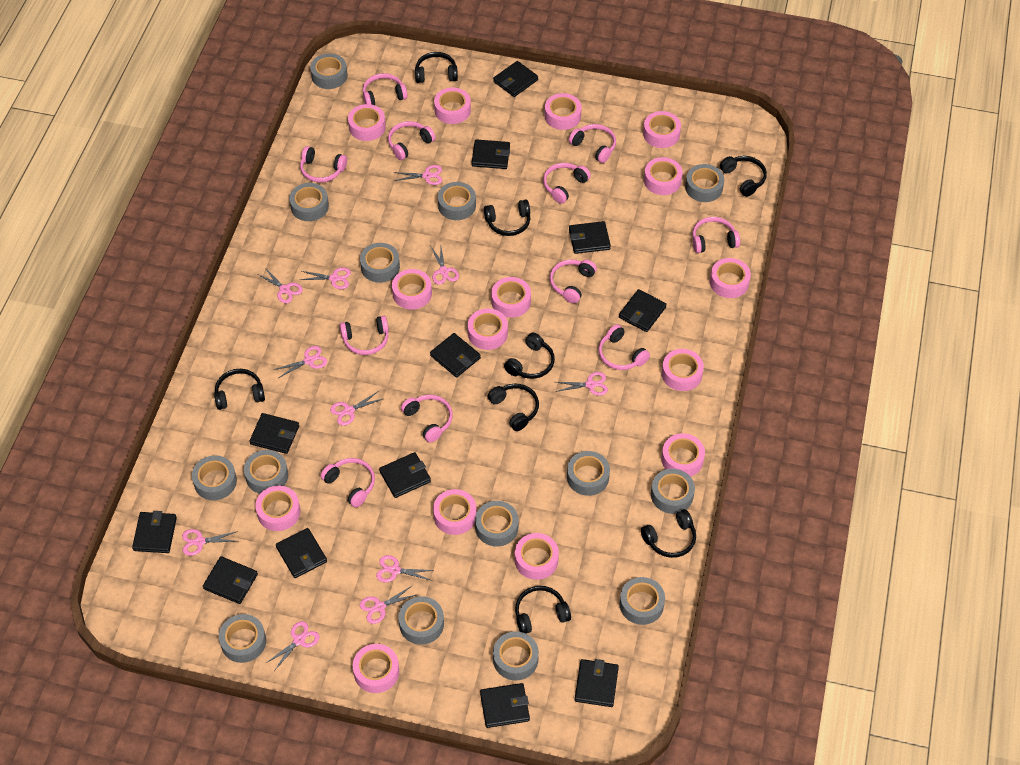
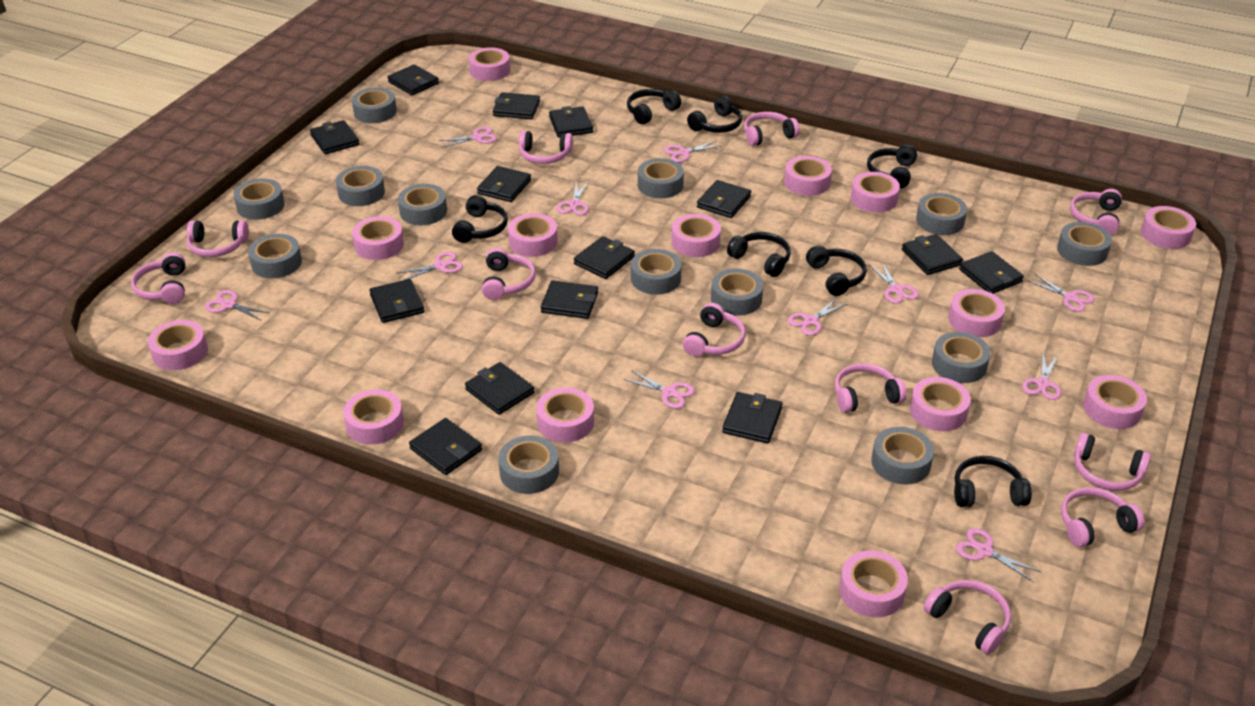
black headphones: [214,369,265,410] [415,52,458,83] [484,200,530,236] [487,384,539,431] [504,333,555,379] [515,586,571,633] [641,509,696,558] [720,156,767,197] = 8 -> [452,195,508,243] [627,89,681,124] [687,96,742,133] [727,232,791,277] [806,245,867,296] [867,145,917,188] [954,456,1032,507] = 7
black wallet: [132,511,177,553] [203,556,258,604] [250,413,299,454] [276,528,327,578] [379,452,431,498] [430,333,481,378] [471,139,510,169] [480,683,530,728] [493,61,538,97] [569,221,611,254] [575,659,619,707] [619,289,667,332] = 12 -> [310,120,359,154] [369,279,424,323] [387,64,439,95] [409,418,482,475] [465,362,534,415] [477,166,531,202] [493,92,540,119] [541,280,598,319] [549,106,593,137] [574,236,635,279] [697,180,751,218] [722,392,783,443] [902,234,963,275] [959,251,1024,294] = 14
grey tape: [192,455,237,500] [219,614,266,663] [244,450,288,494] [289,183,329,221] [310,53,348,89] [360,243,400,283] [398,596,444,645] [438,182,476,220] [475,501,519,547] [493,631,539,681] [567,451,610,496] [619,577,665,625] [651,469,695,514] [685,164,724,202] = 14 -> [233,178,285,220] [248,234,302,278] [336,166,385,206] [352,87,397,123] [398,184,447,225] [498,436,559,494] [631,249,681,295] [638,158,684,198] [711,268,763,315] [871,427,934,484] [916,193,967,235] [932,332,991,383] [1057,222,1112,266] = 13
pink tape: [255,486,300,531] [348,104,386,141] [353,644,399,693] [392,269,432,309] [433,489,477,535] [434,88,471,124] [468,309,508,350] [491,277,531,318] [515,533,559,580] [545,93,582,130] [643,111,681,148] [644,157,683,195] [661,433,705,477] [662,349,704,391] [710,258,751,298] = 15 -> [148,320,208,370] [343,389,404,445] [352,216,404,260] [469,47,510,81] [508,213,558,257] [536,387,594,443] [671,214,721,257] [784,156,832,196] [839,551,908,617] [851,172,900,213] [910,377,971,431] [948,289,1005,337] [1083,375,1147,429] [1141,206,1196,249] = 14

